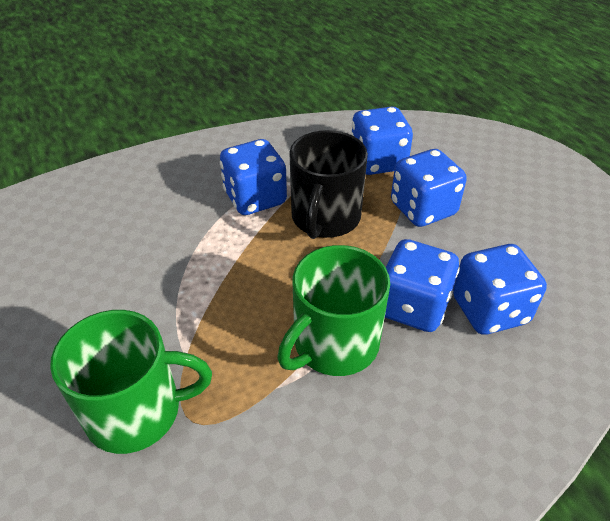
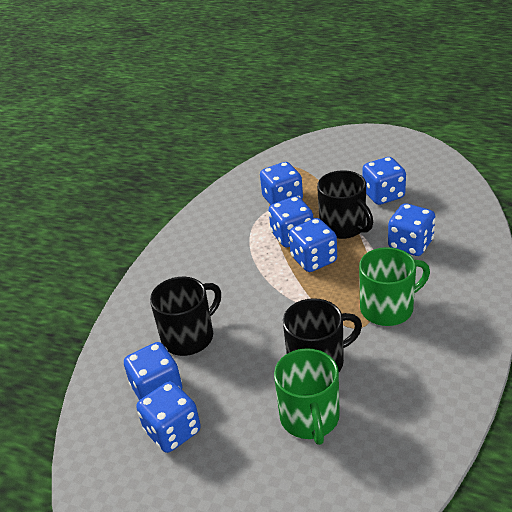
black mug: [289,130,368,239] = 1 -> [150,277,221,356] [283,298,362,372] [317,170,373,239] = 3
blue dice: [220,139,287,215] [351,106,413,175] [385,239,460,332] [391,149,467,227] [453,244,547,335] = 5 -> [124,342,182,400] [136,381,201,453] [260,162,303,205] [269,196,313,247] [289,218,337,272] [362,157,406,205] [388,203,435,256] = 7

